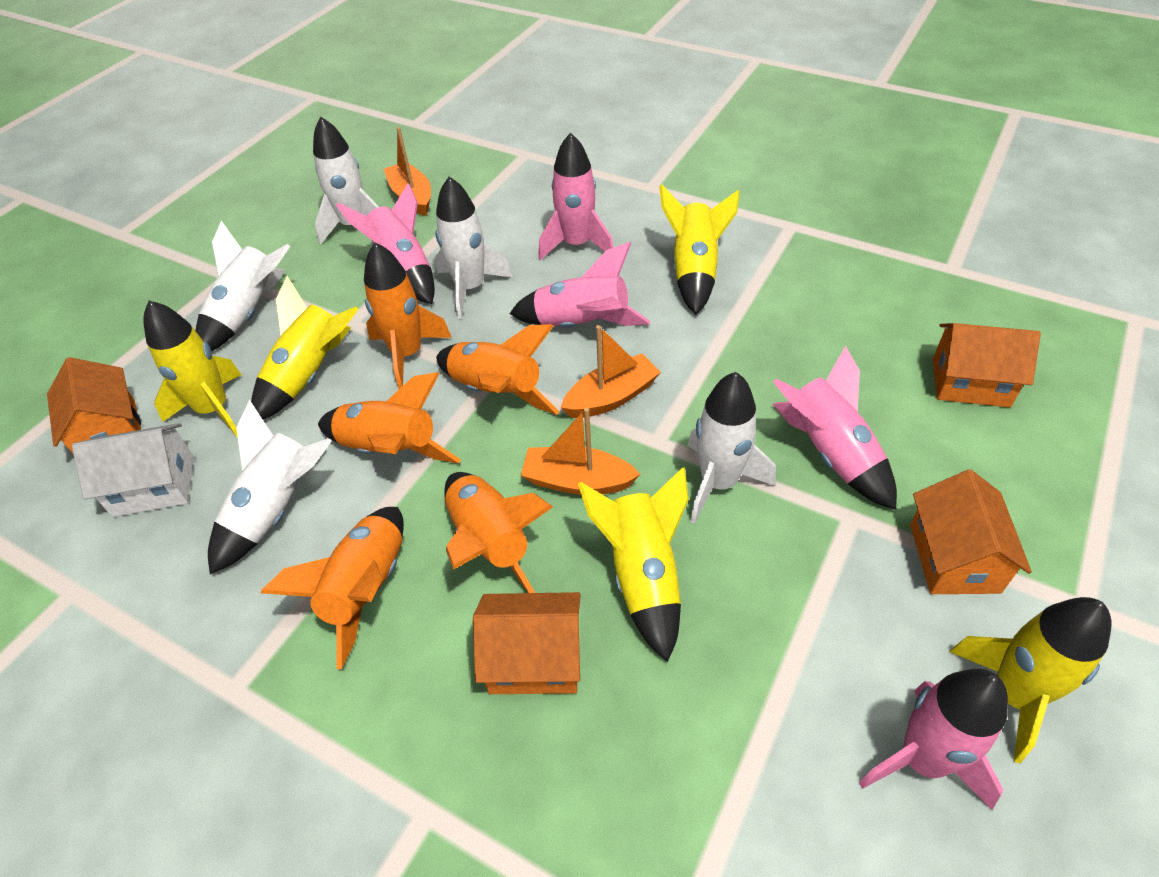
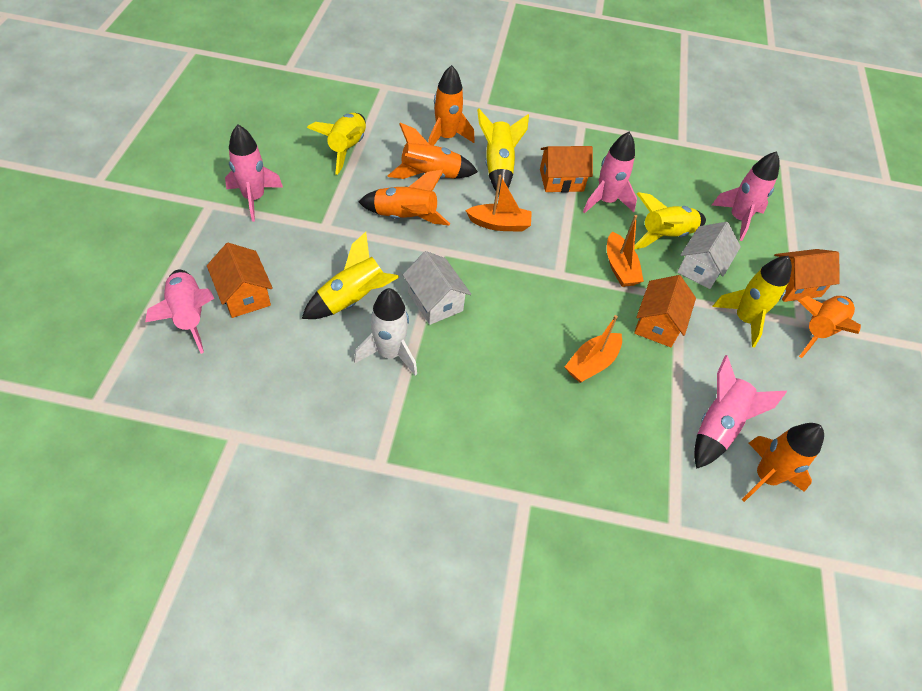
white house: [72,423,194,517] = 1 -> [403,251,471,325] [677,222,741,289] = 2
white rocket: [195,221,290,351] [208,400,332,574] [313,117,379,245] [435,176,513,319] [688,372,776,524] = 5 -> [354,288,417,376] = 1

